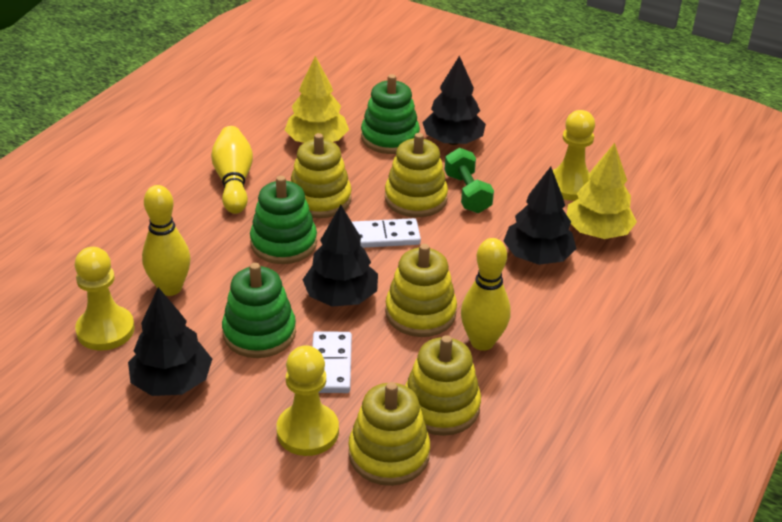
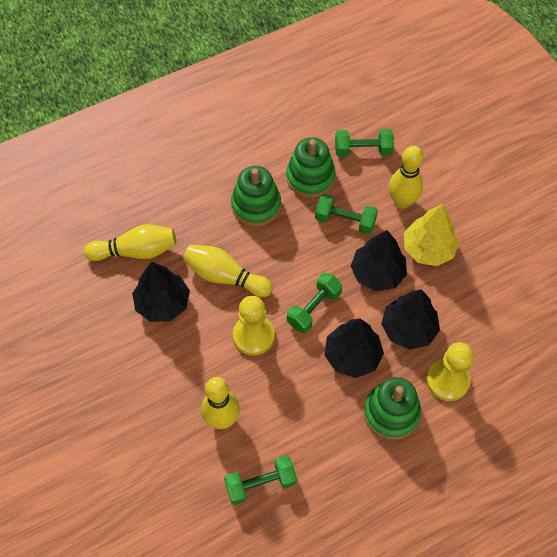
green dumbbell: [444,148,494,213] = 1 -> [224,456,297,505] [287,273,342,333] [315,194,378,234] [335,129,394,157] = 4
white domino: [312,331,352,393] [352,218,421,248] = 2 -> none = 0
yellow bowling pin: [142,185,191,296] [211,126,253,214] [461,238,510,351] = 3 -> [84,225,176,261] [183,245,273,297] [201,377,240,429] [389,146,423,209] = 4
yellow pawn: [75,247,135,351] [276,345,339,456] [553,110,595,201] = 3 -> [233,296,275,355] [426,342,474,401] = 2
yellow stacking toy: [291,133,352,218] [348,382,430,486] [385,133,448,217] [385,244,457,337] [405,335,481,436] = 5 -> none = 0
yellow tree: [285,56,349,143] [567,143,637,239] = 2 -> [404,204,459,266] = 1

